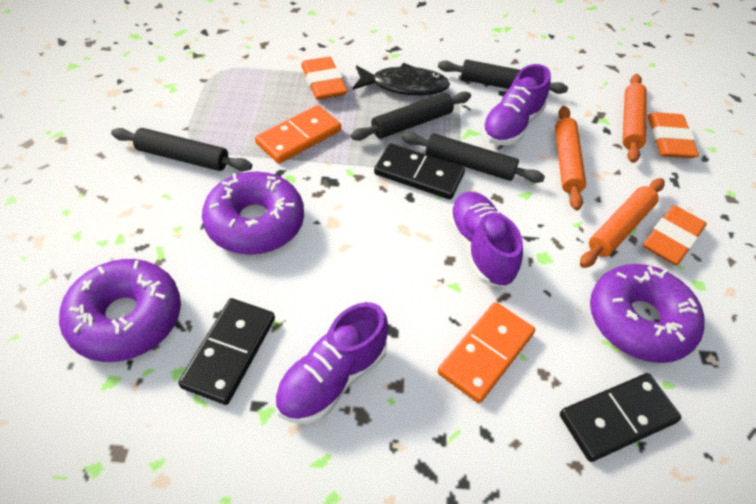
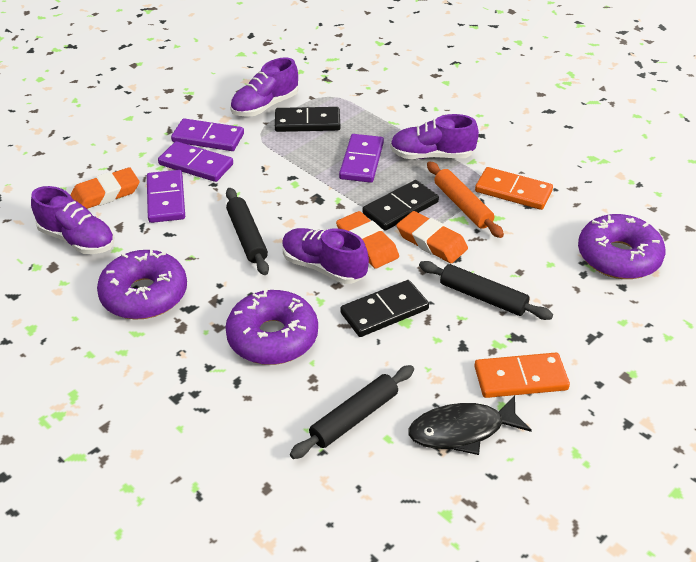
black rolling pin: [111,128,252,171] [351,91,471,141] [402,132,545,183] [438,60,568,94] = 4 -> [226,188,269,275] [290,365,414,459] [419,261,553,320] = 3
orange rolling pin: [555,106,586,210] [580,178,665,268] [622,74,647,163] = 3 -> [427,161,504,238] = 1
purple domino: none = 0 -> [147,170,185,223] [158,141,233,182] [171,118,244,151] [339,134,384,183] = 4
purple shoe: [274,302,389,424] [448,192,523,287] [482,64,551,145] = 3 -> [31,186,115,254] [230,57,298,117] [282,228,369,284] [390,114,479,159] = 4

